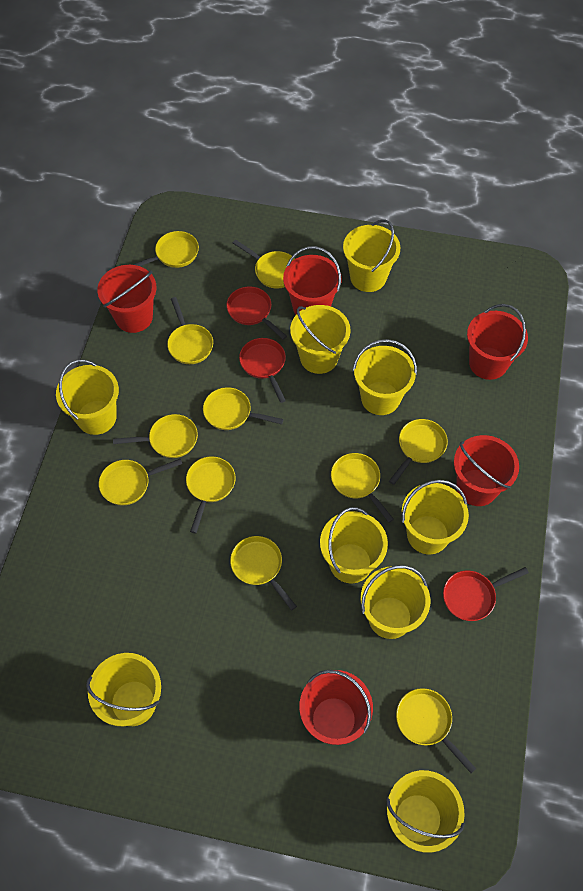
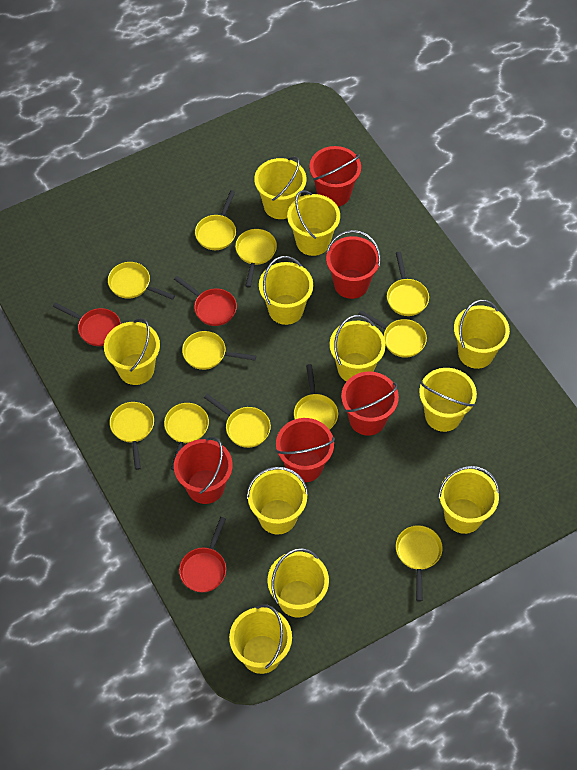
yellow bucket: [56,359,119,435] [86,653,161,726] [290,305,350,374] [320,507,388,583] [343,219,400,292] [353,339,417,415] [360,565,430,639] [386,770,465,853] [402,480,469,554] = 9 -> [104,318,160,385] [229,604,292,674] [247,467,308,534] [254,156,306,219] [259,256,313,325] [267,548,329,617] [287,190,340,256] [330,315,386,382] [419,368,477,432] [438,466,500,534] [454,300,510,369] = 11

